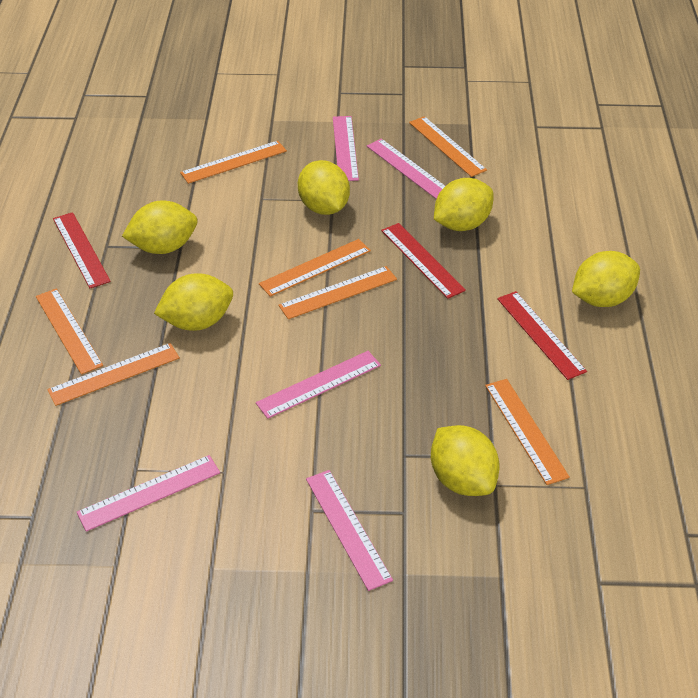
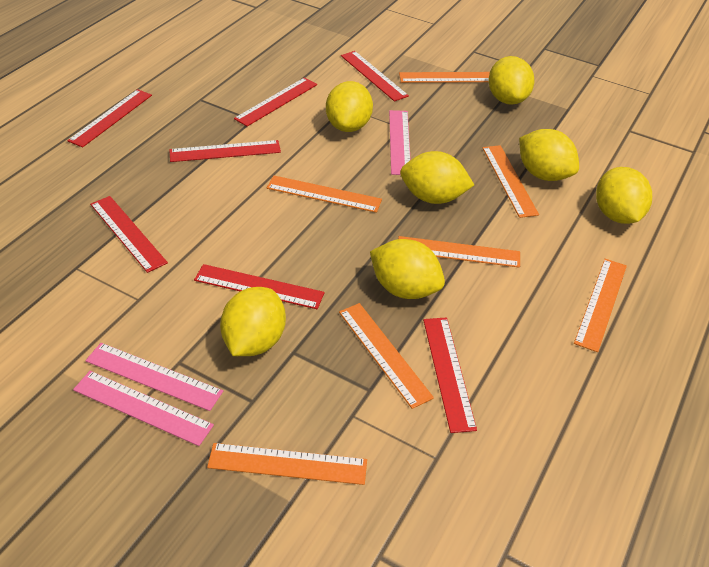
pink ruler: [77,455,220,532] [256,351,381,419] [306,470,393,591] [333,116,359,181] [367,139,445,199] = 5 -> [73,371,214,446] [85,343,223,411] [389,110,411,175] = 3
red ruler: [53,212,111,288] [381,223,466,299] [497,291,587,380] = 3 -> [67,89,152,147] [90,196,168,273] [169,140,281,162] [194,264,324,309] [234,77,317,126] [341,51,409,101] [423,317,477,433] = 7
yellow lemon: [122,201,197,254] [154,273,233,331] [298,160,350,215] [431,425,500,496] [434,178,494,231] [572,251,640,307] = 6 -> [220,287,286,356] [326,81,373,132] [370,239,445,299] [400,151,474,204] [489,56,535,105] [519,129,579,181] [596,167,652,224] = 7

